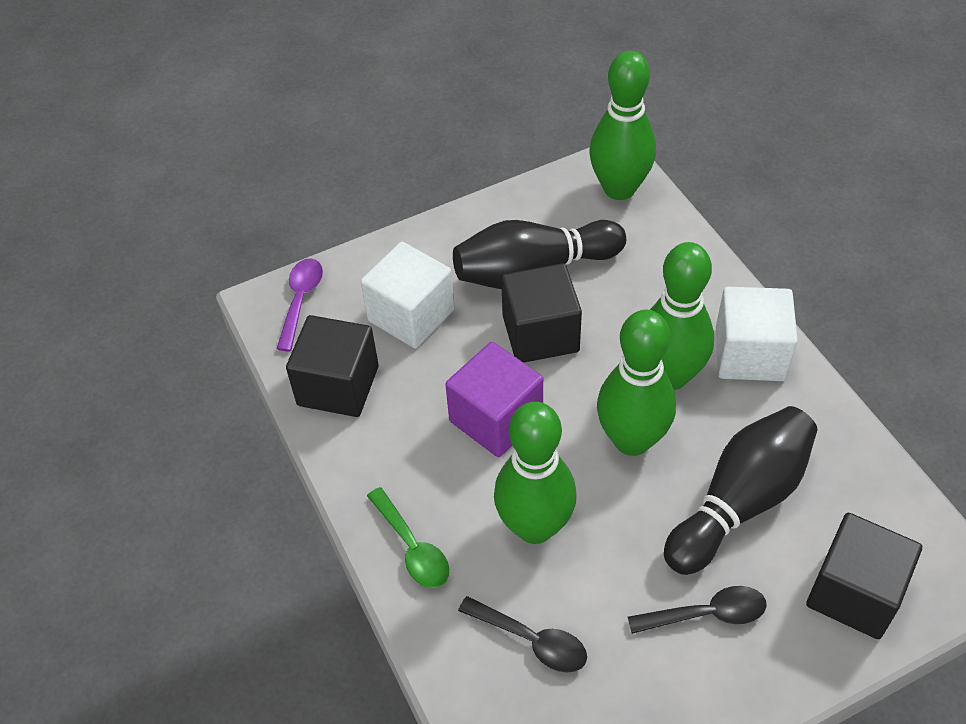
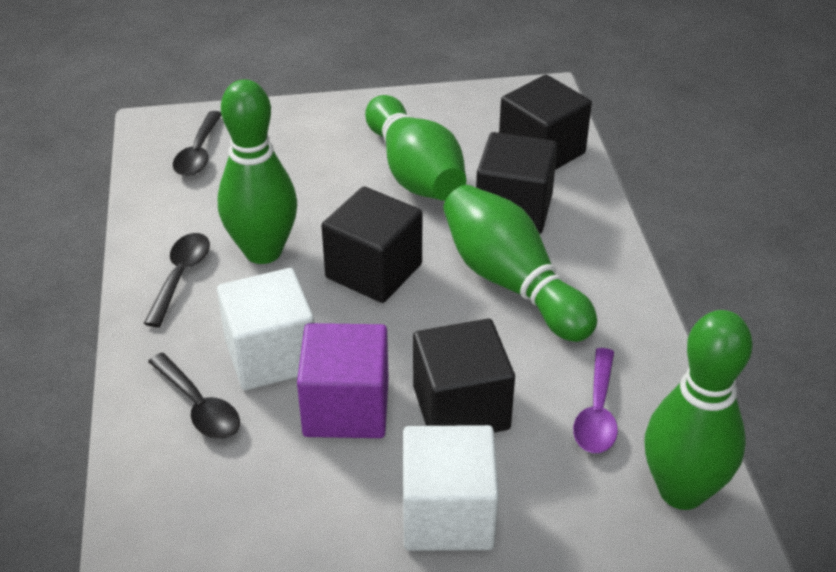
black bowling pin: [453,220,626,289] [664,406,818,575] = 2 -> none = 0
black cube: [286,315,379,417] [501,263,582,363] [806,513,922,639] = 3 -> [321,186,422,303] [413,319,515,433] [476,132,557,234] [499,75,592,170] = 4
black spoon: [458,596,587,673] [628,586,767,634] = 2 -> [144,233,210,327] [148,353,240,439] [173,111,221,176] = 3
green spoon: [367,487,449,588] = 1 -> none = 0

